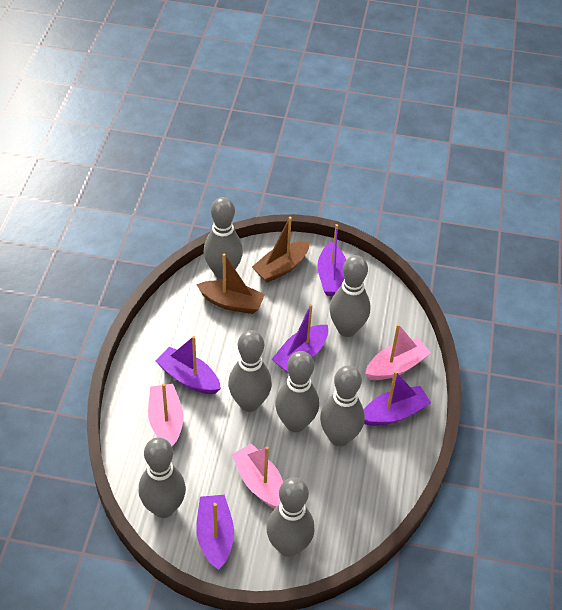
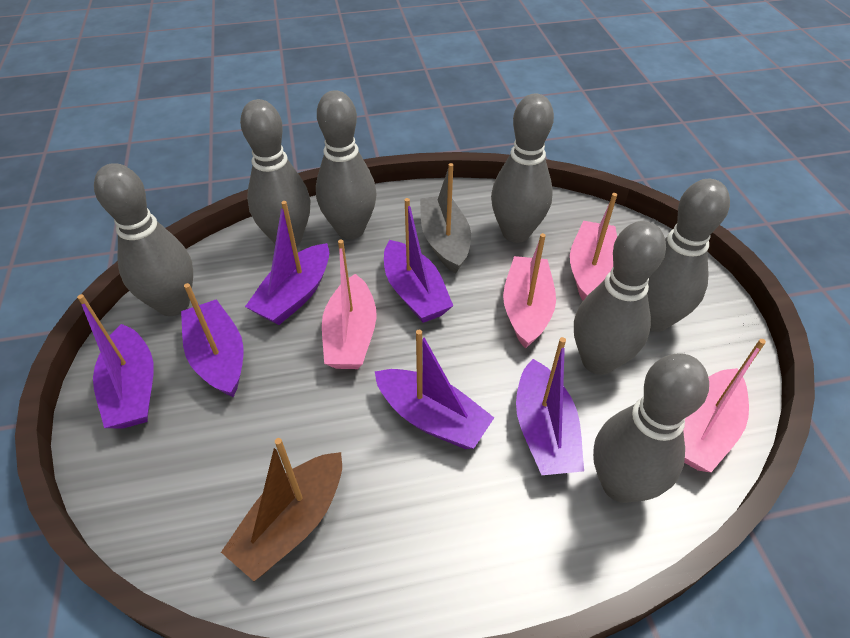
brown boat: [196,253,265,314] [252,217,310,283] = 2 -> [221,438,342,581] = 1
grey boat: none = 0 -> [420,163,471,274] = 1
pink boat: [148,383,183,447] [231,444,283,509] [365,324,431,380] = 3 -> [322,240,377,369] [503,233,556,349] [570,193,617,300] [683,339,766,472] = 4
purple boat: [156,336,221,394] [196,495,234,570] [272,304,328,374] [317,224,346,296] [364,371,431,426] = 5 -> [77,294,154,429] [181,283,243,397] [245,201,329,325] [375,330,494,449] [384,198,453,323] [516,337,584,475] = 6

